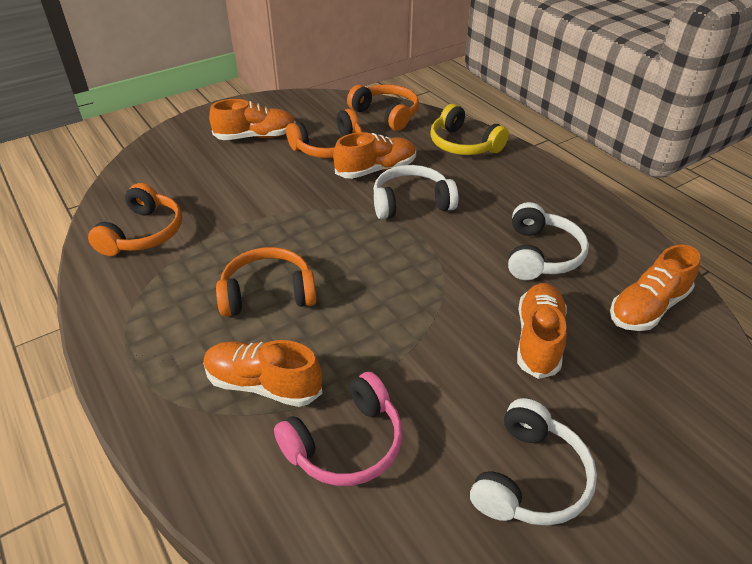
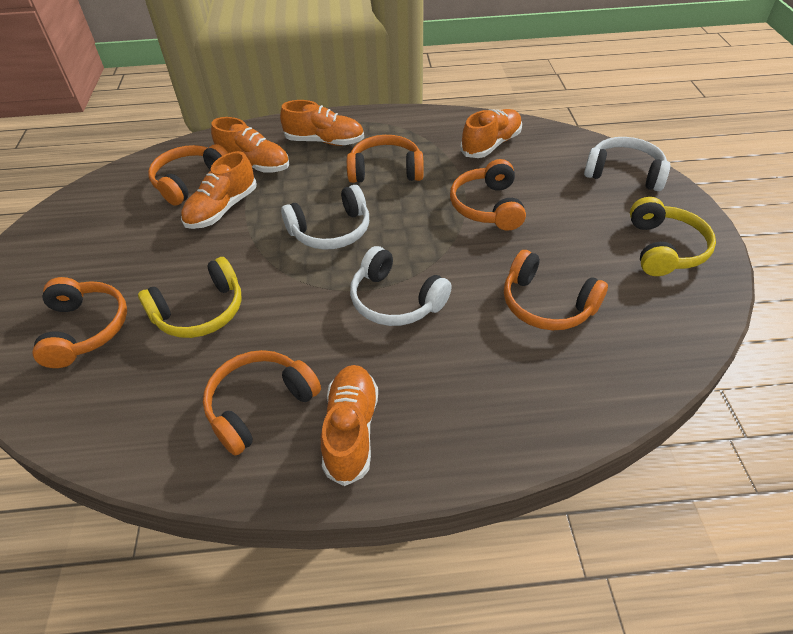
orange headphones: [88,183,182,256] [216,247,317,317] [286,109,362,158] [347,84,419,131] = 4 -> [33,277,127,368] [148,144,228,206] [203,350,321,456] [347,135,424,183] [450,159,526,231] [504,250,608,330] = 6
pink headphones: [274,372,403,486] = 1 -> none = 0
yellow headphones: [430,104,509,155] = 1 -> [138,257,242,338] [630,197,716,276] = 2

